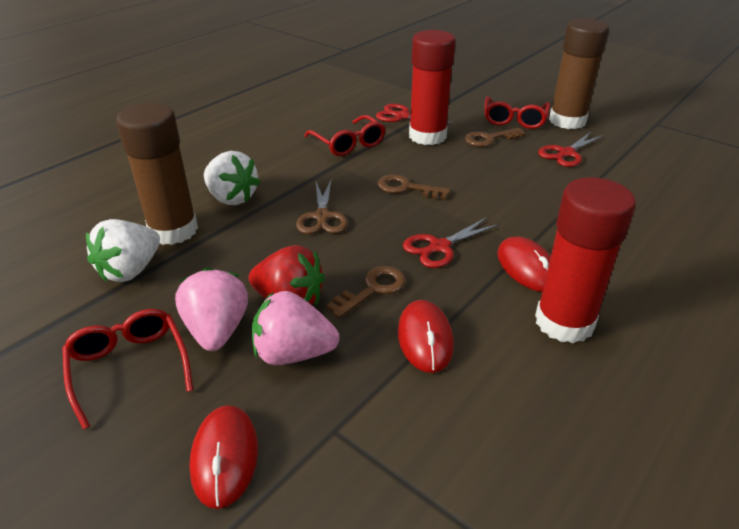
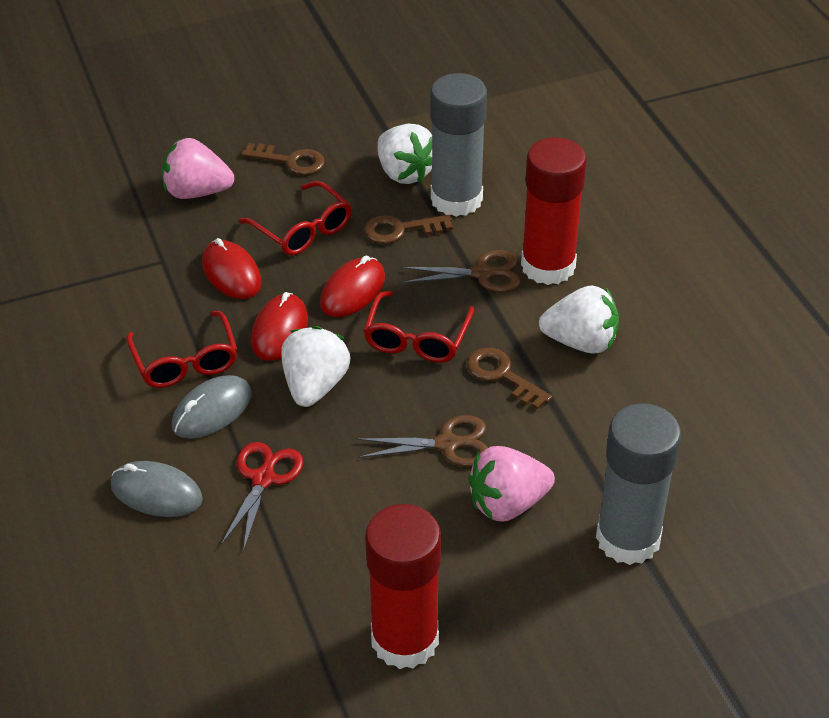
brown glue stick: [116,103,198,245] [549,18,610,129] = 2 -> none = 0
brown scissors: [296,180,348,234] = 1 -> [357,415,488,467] [401,250,521,292] = 2
grey glue stick: none = 0 -> [430,73,487,217] [596,403,681,565] = 2
grey mouse: none = 0 -> [111,461,203,517] [172,375,252,439] = 2
red scissors: [376,104,455,127] [403,217,500,268] [538,132,604,167] = 3 -> [220,442,303,552] = 1
red strawberry: [249,245,325,305] = 1 -> none = 0
white strawberry: [86,219,160,282] [204,151,261,205] = 2 -> [281,326,350,407] [377,124,432,184] [539,286,619,354] = 3

